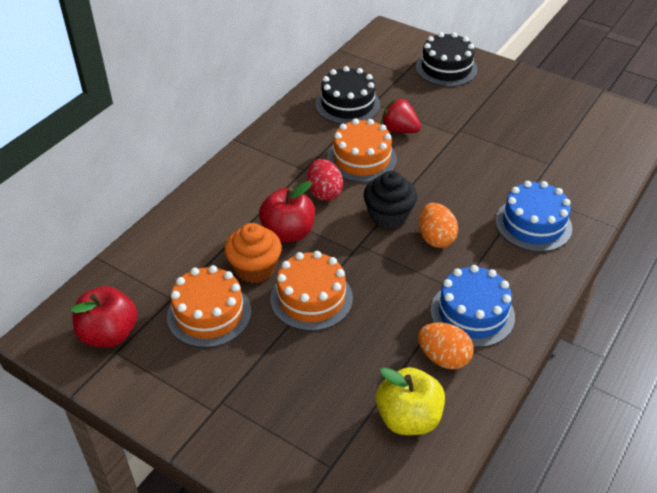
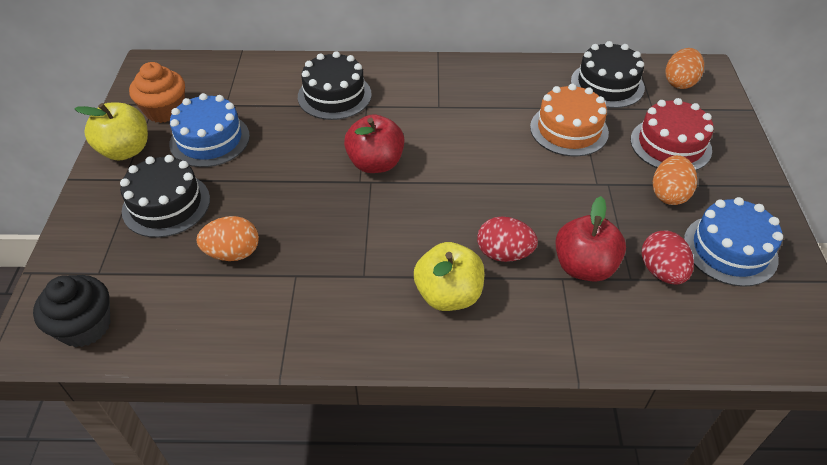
black cake: [315,66,380,124] [416,32,478,87] = 2 -> [120,155,210,238] [298,51,372,120] [571,41,645,108] = 3
orange cake: [167,265,251,348] [270,251,353,331] [327,118,397,182] = 3 -> [530,84,609,157] = 1
orange egg: [418,322,474,369] [419,203,458,248] = 2 -> [196,216,259,261] [653,155,697,205] [665,48,704,89] = 3
red cake: none = 0 -> [630,98,714,170] = 1
red egg: [307,159,343,201] = 1 -> [477,216,538,262] [642,230,694,285] = 2
red strawberry: [381,98,421,133] = 1 -> none = 0
yellow apple: [376,367,445,435] = 1 -> [75,103,148,160] [414,242,485,311] = 2

